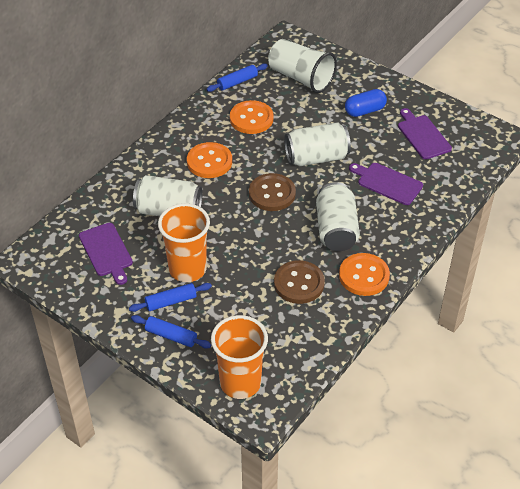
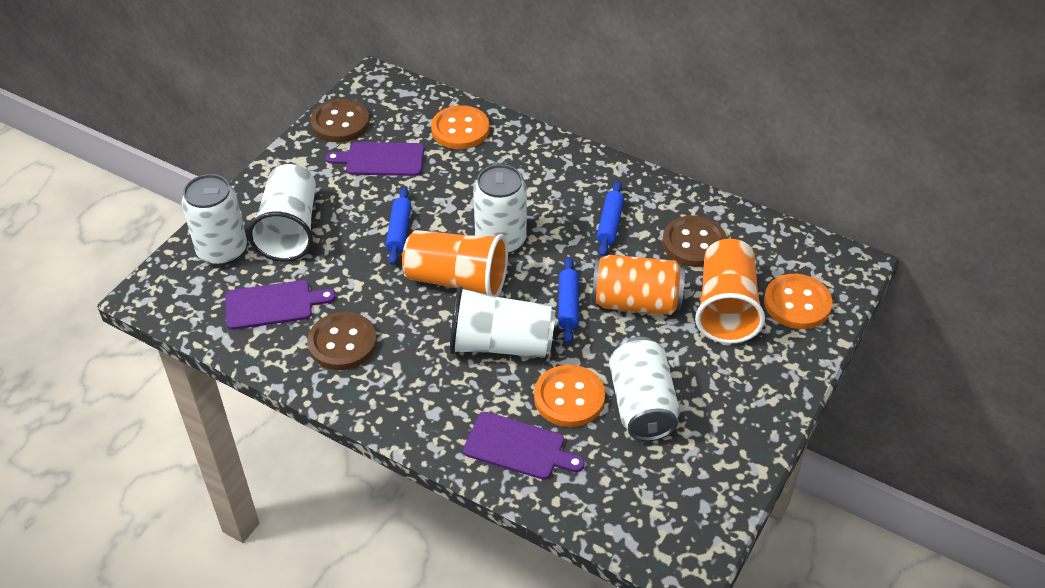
blue capsule: [345,89,387,117] = 1 -> none = 0
brown button: [249,173,296,211] [274,260,325,304] = 2 -> [307,312,377,370] [311,99,370,142] [662,216,727,267] = 3
orange can: none = 0 -> [592,255,685,315] = 1
white cup: [268,39,337,93] = 1 -> [248,164,316,262] [450,286,555,358] = 2

